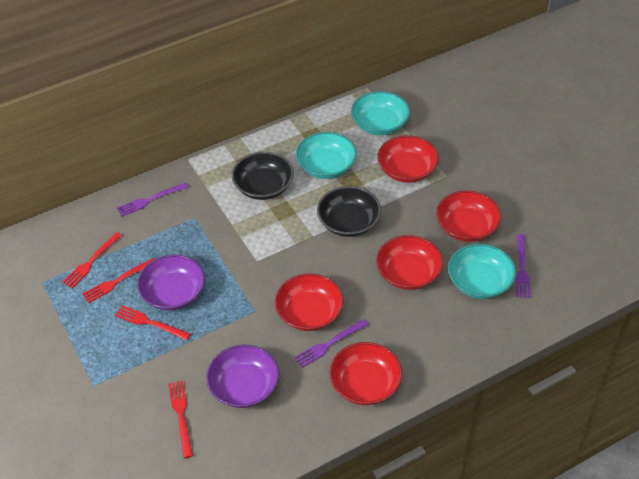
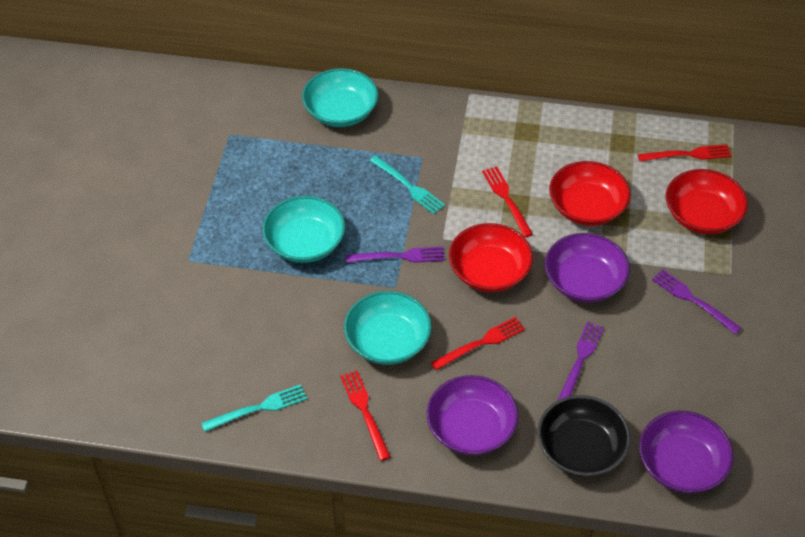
black bowl: [232,152,294,200] [317,186,381,237] = 2 -> [537,395,631,477] = 1
purple bowl: [137,254,205,310] [206,345,279,408] = 2 -> [426,375,519,455] [545,233,630,303] [639,411,734,493] = 3
red bowl: [274,273,344,331] [329,342,402,405] [376,235,443,290] [377,135,439,183] [436,190,501,242] = 5 -> [449,223,533,292] [549,161,631,226] [666,169,748,234] = 3
turquoise fork: none = 0 -> [201,384,307,432] [370,156,445,214] = 2

